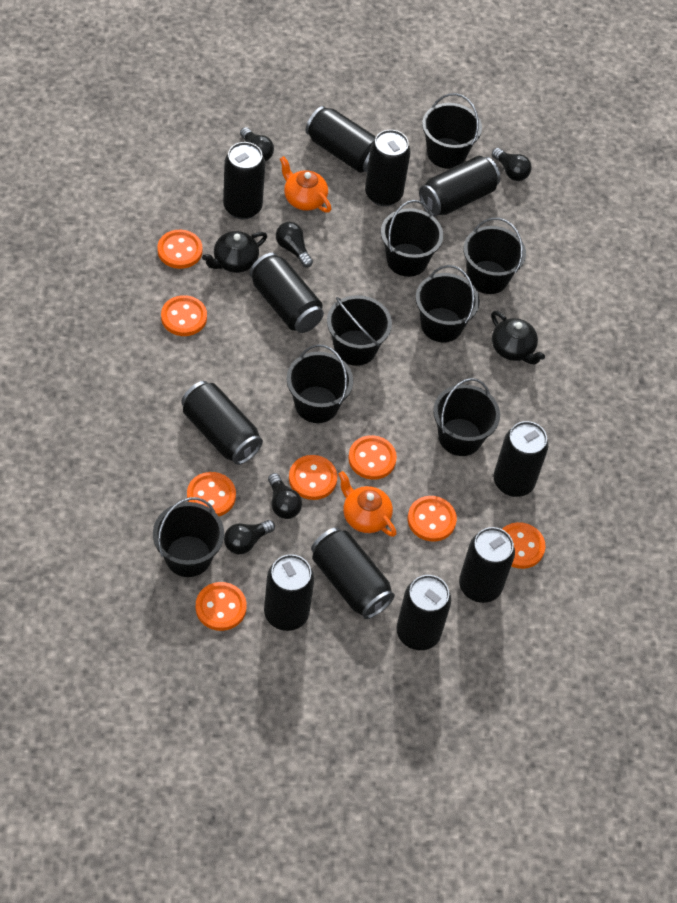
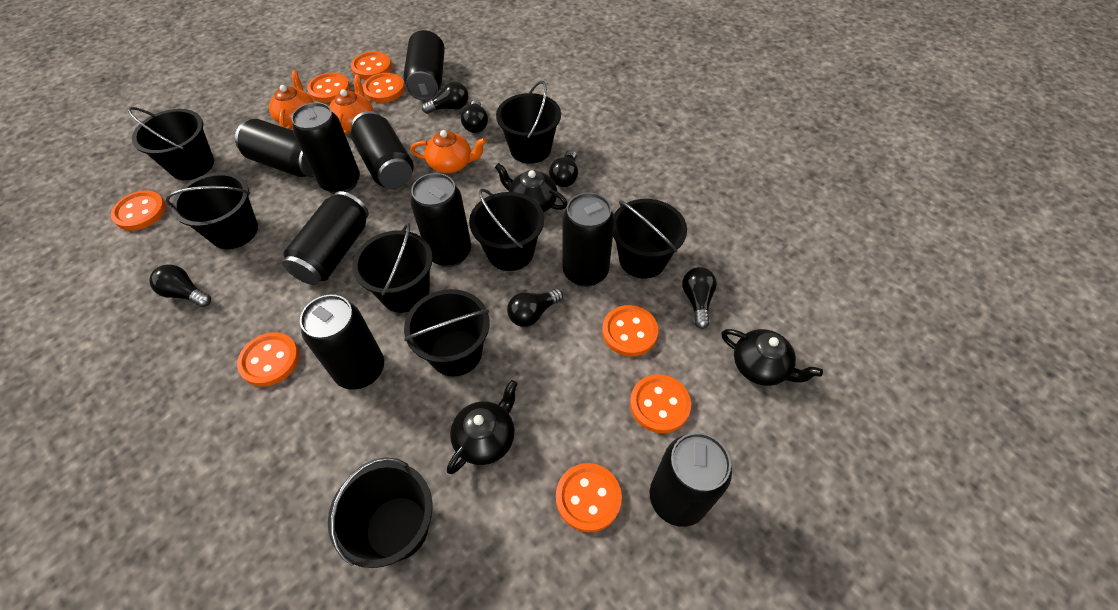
black can: [181,381,263,465] [223,142,265,219] [250,253,324,333] [264,554,314,631] [305,106,376,173] [311,527,395,619] [365,130,411,207] [396,575,451,650] [419,156,500,217] [459,527,515,603] [494,421,548,497] = 11 -> [235,119,314,177] [283,191,369,285] [291,102,360,194] [300,295,384,390] [351,111,414,189] [403,30,445,100] [410,173,471,267] [562,192,615,287] [650,432,732,527] = 9
black light bulb: [224,520,275,554] [240,127,274,161] [268,473,302,519] [276,222,313,268] [492,148,532,181] = 5 -> [149,264,211,307] [422,82,468,114] [461,99,488,133] [507,288,563,327] [549,150,578,187] [682,267,717,329] = 6
black teapot: [202,231,267,273] [491,311,545,365] = 2 -> [447,380,518,474] [495,163,568,212] [721,329,823,386] = 3
orange teapot: [280,156,331,213] [338,471,397,537] = 2 -> [269,70,314,130] [329,75,373,135] [410,130,487,173] = 3

